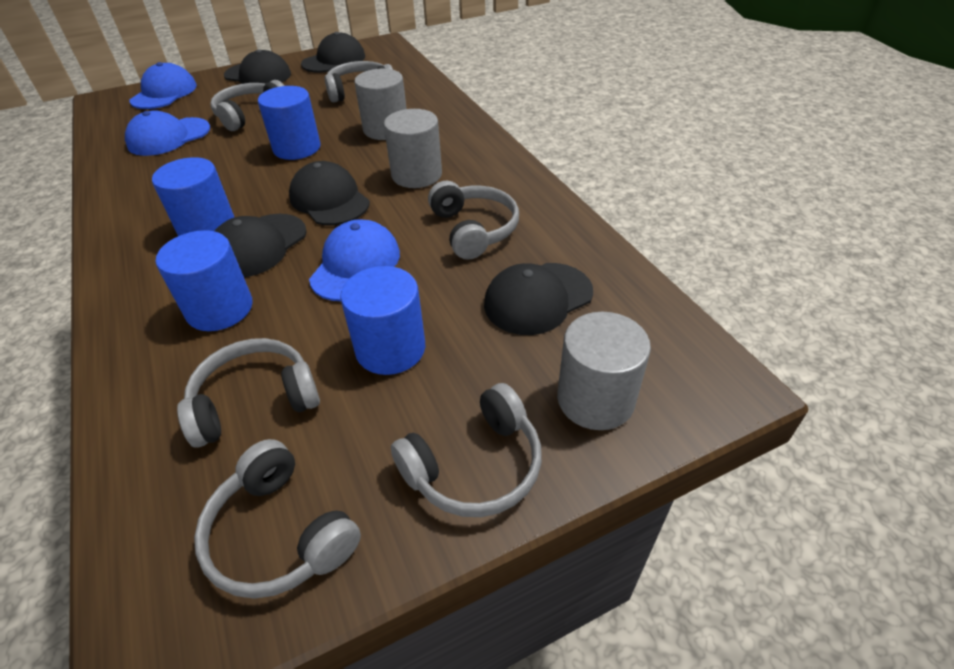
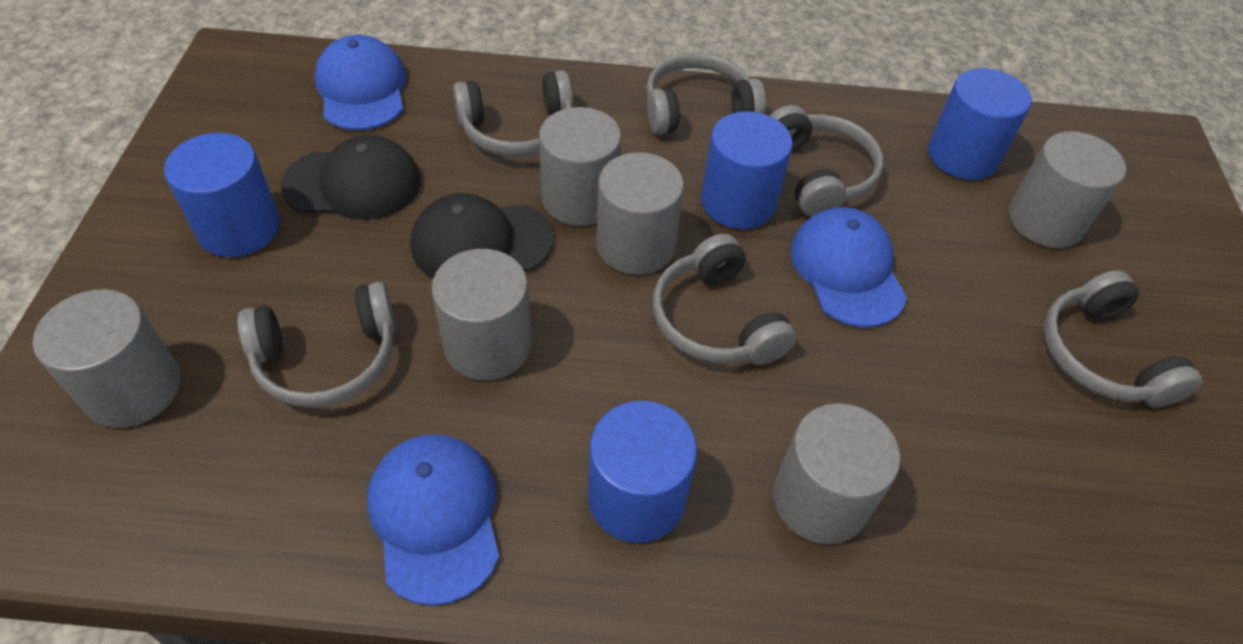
black cap: [215,214,307,277] [224,49,291,84] [289,161,370,225] [301,32,365,73] [484,263,593,335] = 5 -> [281,135,421,220] [410,193,553,278] = 2
grey cylinder: [354,69,407,140] [384,109,442,188] [557,312,651,430] = 3 -> [33,289,181,428] [431,249,532,380] [539,107,622,226] [596,152,684,275] [773,403,901,544] [1008,131,1126,248] = 6

